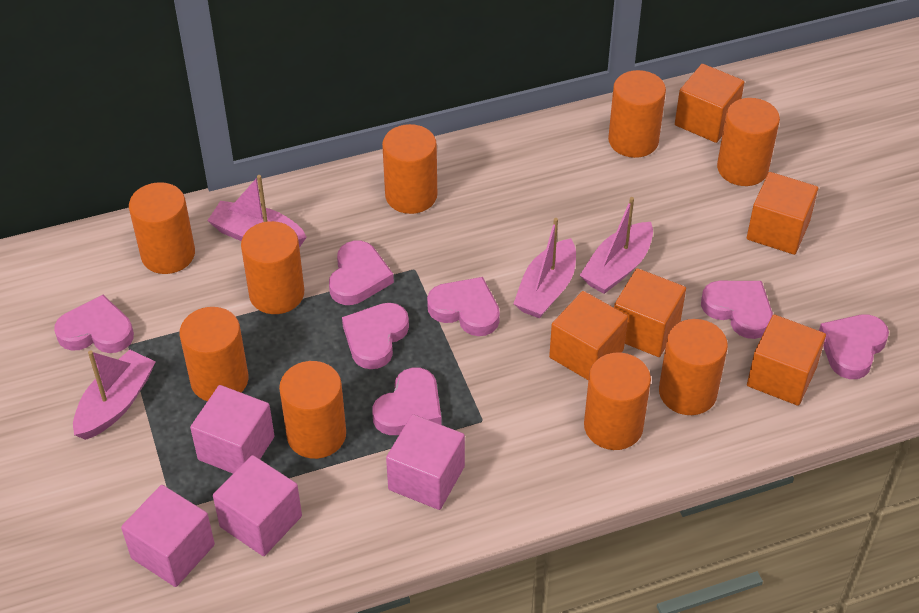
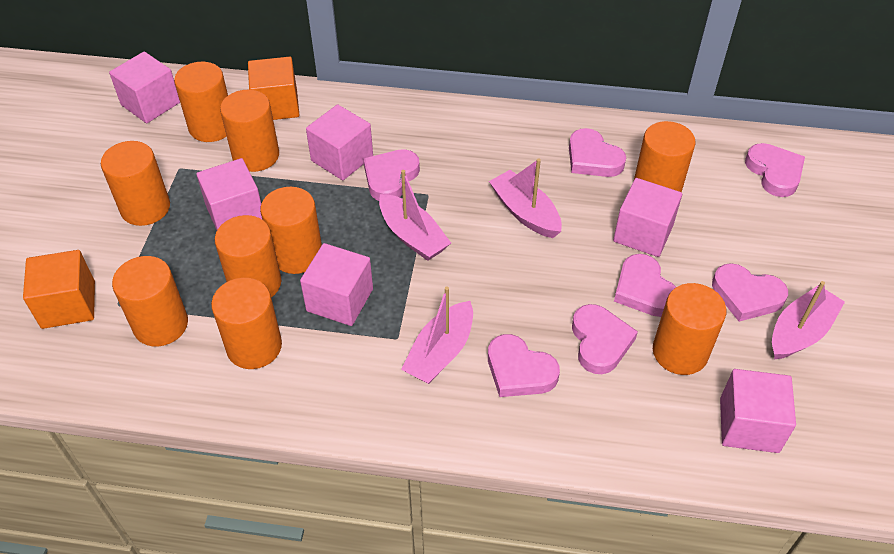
orange cube: [549,291,628,380] [614,268,686,357] [675,64,744,143] [747,172,818,255] [747,315,826,406] = 5 -> [23,250,95,329] [248,57,299,120] = 2
pink cube: [121,485,215,587] [190,385,275,473] [213,455,302,556] [386,414,465,510] = 4 -> [109,52,180,123] [196,158,262,230] [300,243,373,326] [306,104,373,180] [613,178,682,257] [720,369,796,453] = 6

